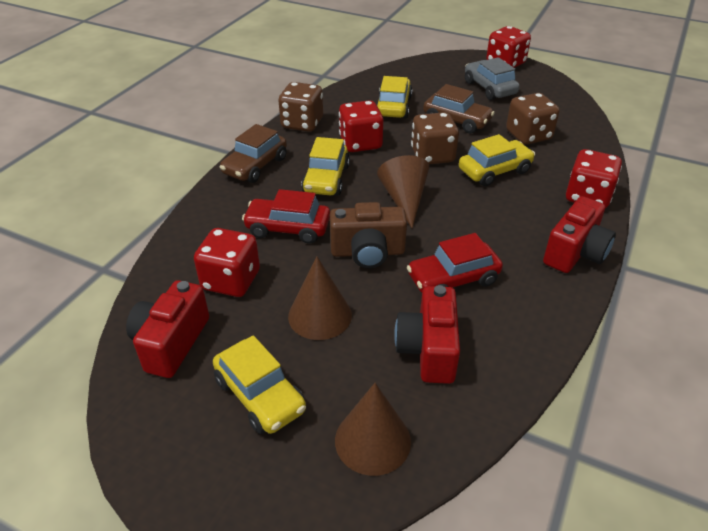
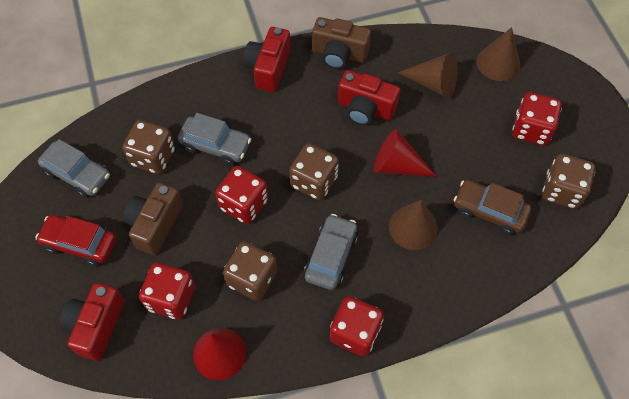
brown camera: [330,202,407,268] = 1 -> [123,183,183,255] [312,17,371,69] = 2
brown car: [220,124,287,183] [423,84,495,133] = 2 -> [454,180,531,235] = 1
brown dice: [278,82,323,132] [411,112,459,164] [506,93,560,145] = 3 -> [122,120,175,174] [223,241,278,301] [289,143,339,200] [543,154,595,209] = 4
grey car: [465,57,520,100] = 1 -> [38,139,110,198] [178,113,251,166] [304,214,358,290] = 3
red car: [242,189,330,244] [407,233,503,293] = 2 -> [35,215,116,266] = 1
red cone: none = 0 -> [193,328,246,380] [374,129,437,177] = 2
yellow car: [213,335,306,434] [301,137,350,196] [376,76,413,119] [459,134,535,186] = 4 -> none = 0

